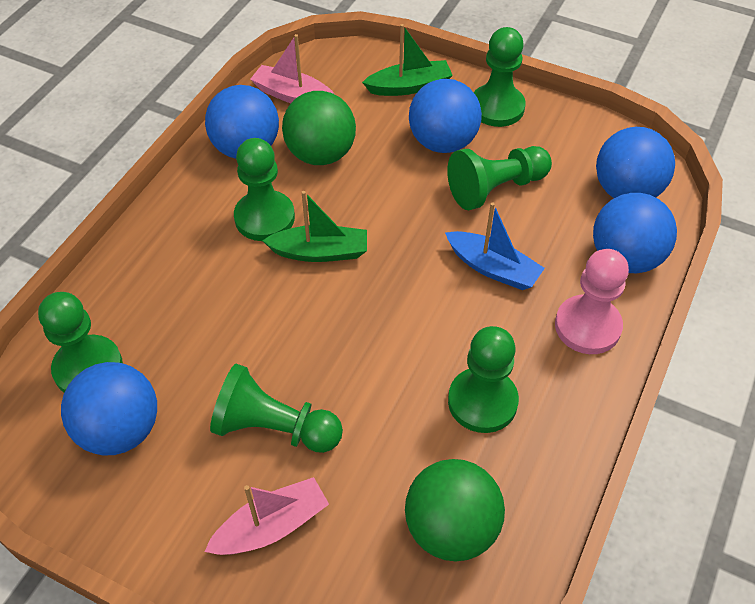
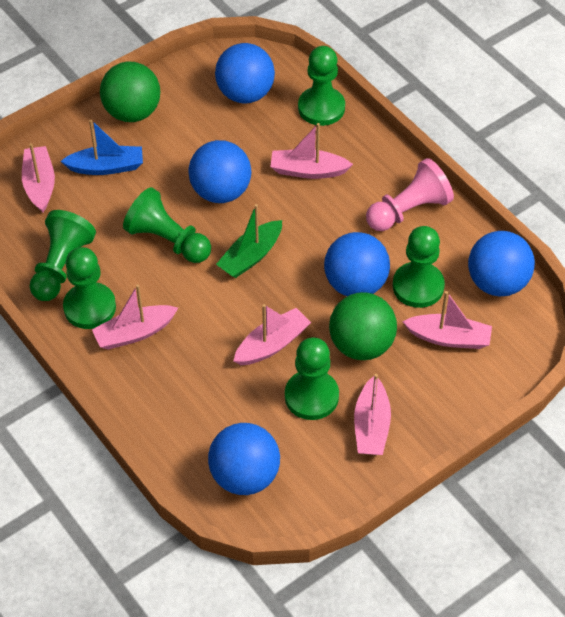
green boat: [262,191,367,262] [362,24,453,96] = 2 -> [216,204,282,278] = 1
pink boat: [204,477,329,555] [250,34,334,103] = 2 -> [22,143,55,213] [92,284,178,350] [234,304,311,365] [270,123,353,179] [354,374,391,455] [402,291,492,349] = 6

